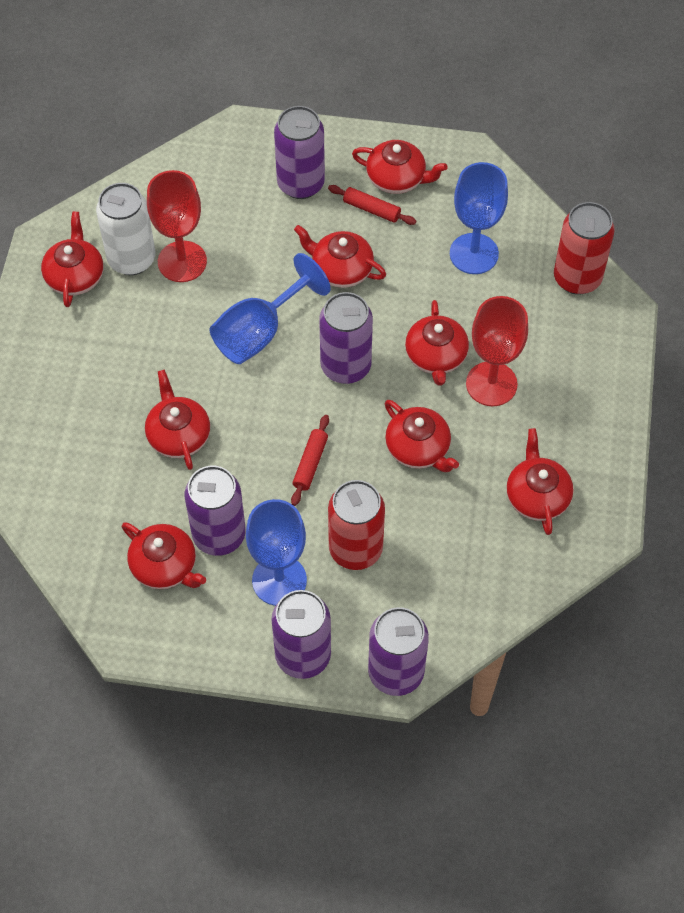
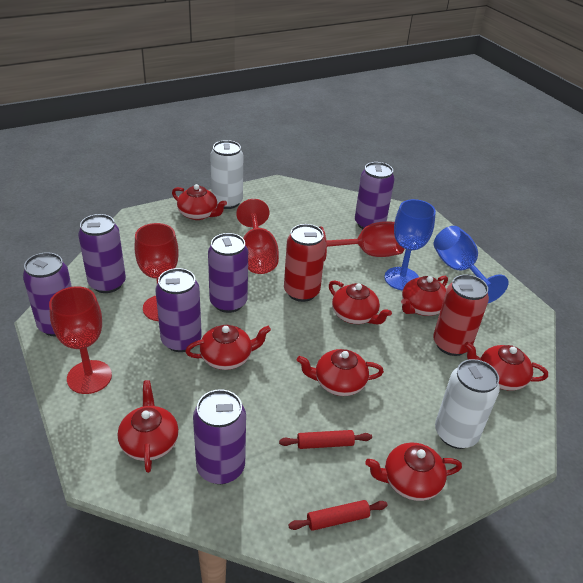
blue goblet: [209,253,331,364] [246,499,307,606] [450,162,508,274] = 3 -> [384,199,436,290] [434,226,509,303] = 2
purple can: [184,466,246,556] [271,590,331,679] [274,106,325,199] [319,292,373,384] [368,607,429,696] = 5 -> [23,252,72,336] [78,214,126,293] [155,268,202,352] [193,389,246,484] [208,233,248,313] [355,162,395,229] = 6
red goblet: [147,170,207,282] [466,296,528,406] = 2 -> [49,286,112,394] [134,223,179,321] [236,199,279,274] [319,221,404,261] = 4
white can: [96,183,155,275] = 1 -> [210,140,243,209] [435,359,500,449] = 2

